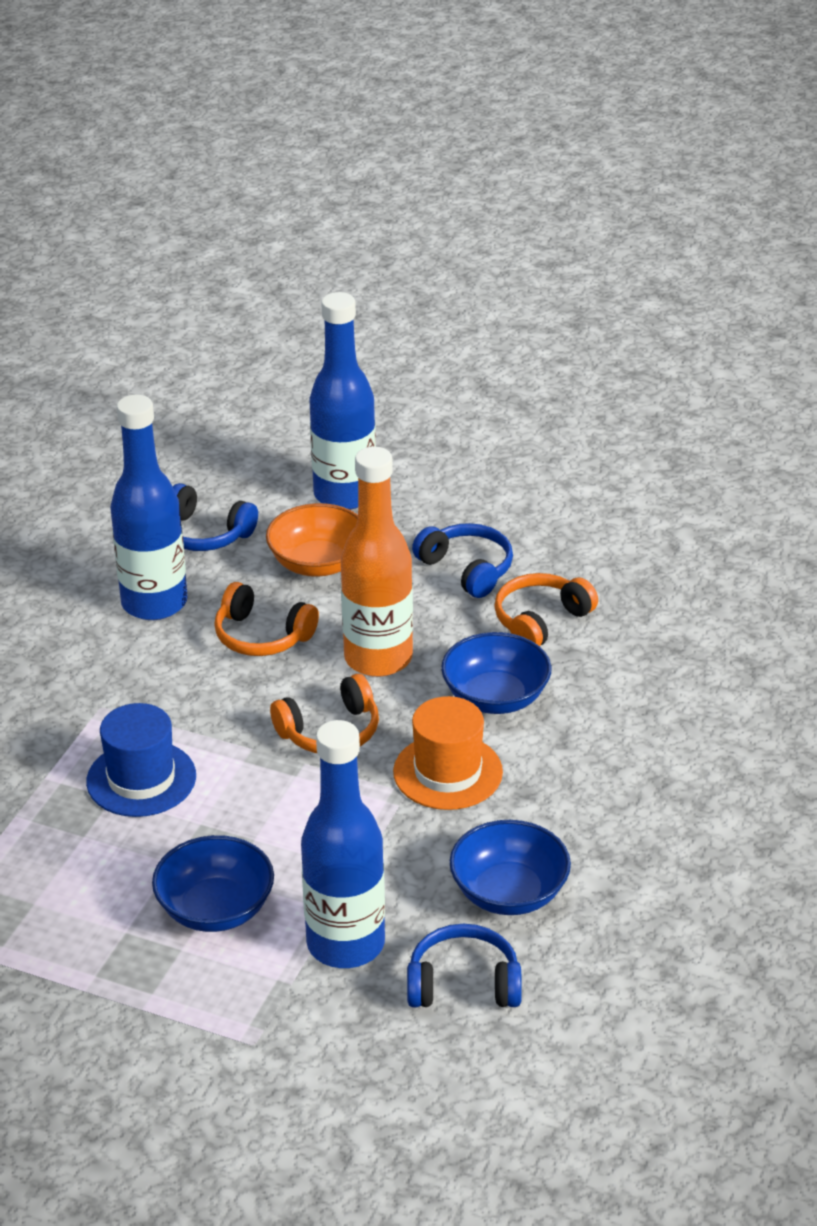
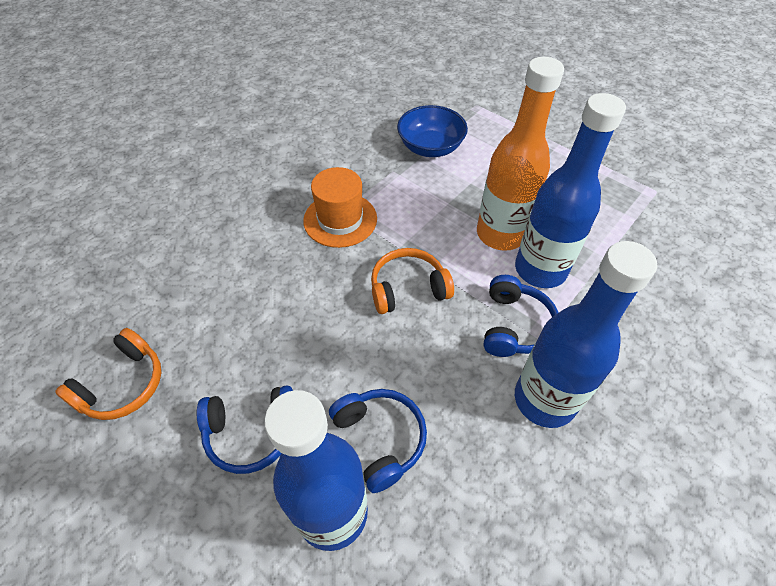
blue bowl: [152,835,274,932] [441,632,551,714] [449,820,571,915] = 3 -> [397,105,468,157] = 1
blue hat: [86,703,196,817] = 1 -> none = 0
orange bowl: [266,503,358,577] = 1 -> none = 0
orange headphones: [214,582,319,656] [270,674,379,753] [495,573,598,646] = 3 -> [55,328,162,420] [371,248,454,314] = 2

